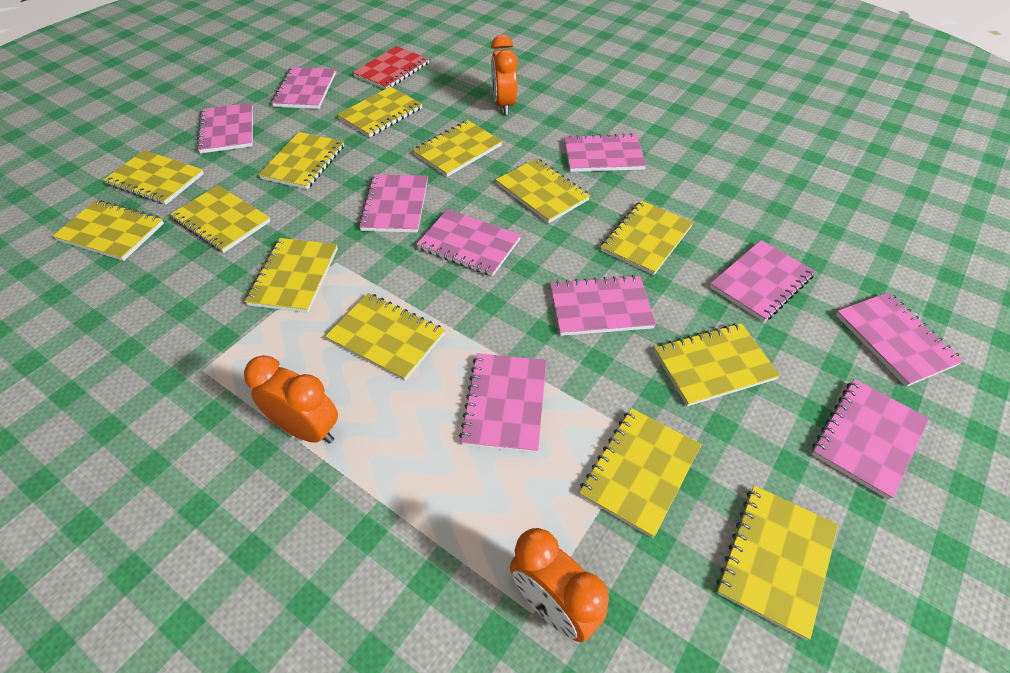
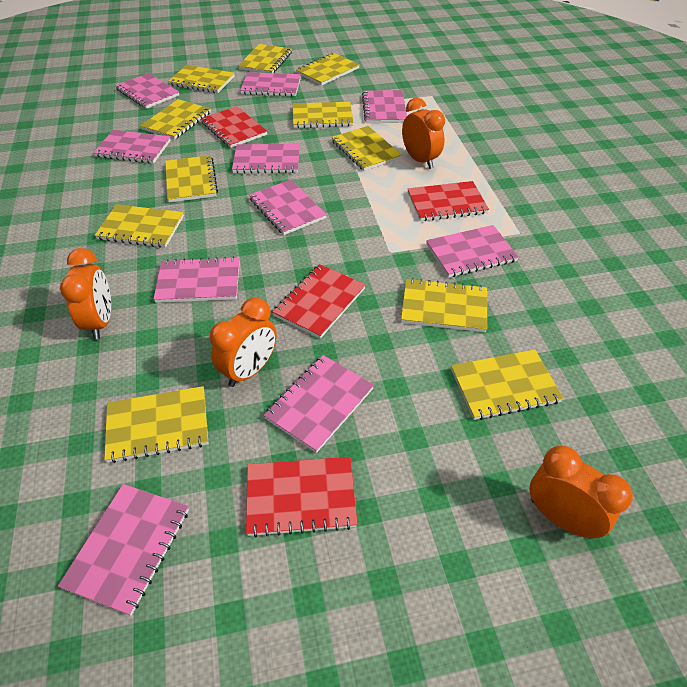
orange clock: [244,355,338,444] [491,35,518,115] [510,528,609,642] = 3 -> [60,248,111,340] [210,297,277,387] [402,98,445,169] [530,446,633,539] = 4
red notebook: [352,46,429,89] = 1 -> [201,106,267,148] [246,457,358,537] [272,264,366,339] [408,181,489,221] = 4
yellow notebook: [53,200,164,261] [104,150,204,205] [170,185,271,253] [245,238,338,313] [258,132,344,189] [325,293,445,381] [337,87,422,137] [413,120,502,177] [496,158,590,223] [579,408,702,538] [601,201,693,275] [654,323,780,406] [717,485,838,640] = 13 -> [94,204,184,248] [104,386,209,463] [140,99,211,140] [165,155,218,203] [168,65,235,93] [238,44,292,73] [293,102,353,128] [296,53,360,86] [332,126,402,171] [401,278,487,332] [451,349,564,420] = 11

